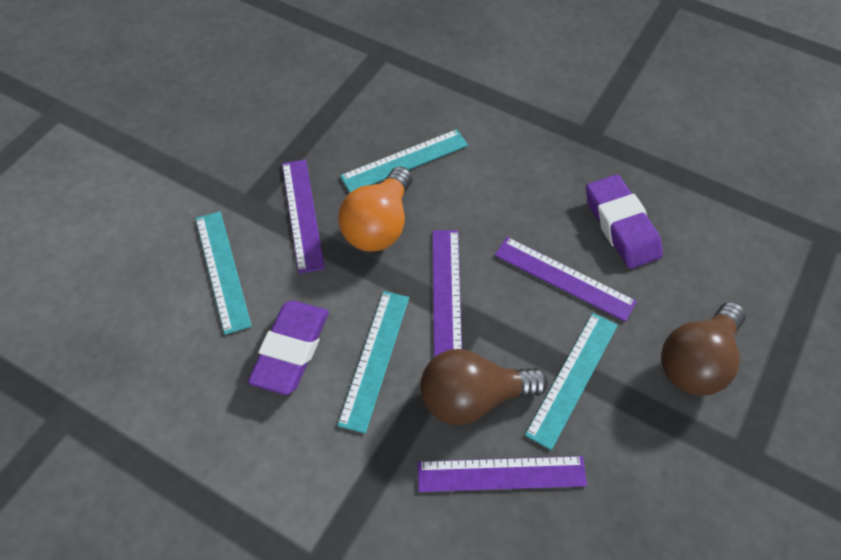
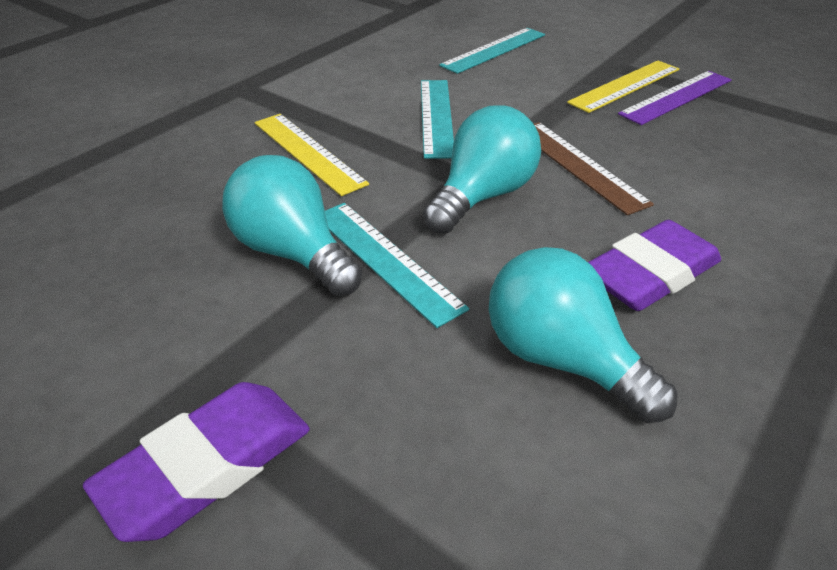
brown light bulb: [420,349,548,425] [661,302,746,396] = 2 -> none = 0
brown ruler: none = 0 -> [534,122,654,215] = 1
orange light bulb: [338,166,412,252] = 1 -> none = 0
purple ruler: [282,159,325,274] [417,456,587,492] [433,230,462,357] [495,237,637,322] = 4 -> [618,71,732,125] = 1
turquoise light bulb: none = 0 -> [222,155,362,296] [423,105,541,234] [488,247,677,423] = 3
turquoise ruler: [196,211,252,335] [337,291,409,434] [340,129,468,192] [525,313,618,450] = 4 -> [325,203,469,328] [421,80,454,159] [439,28,545,74] = 3
yellow ruler: none = 0 -> [255,114,369,196] [567,61,679,113] = 2

